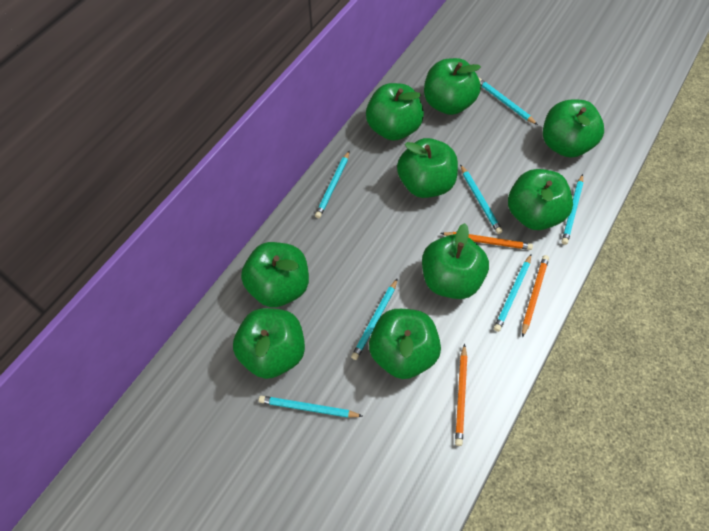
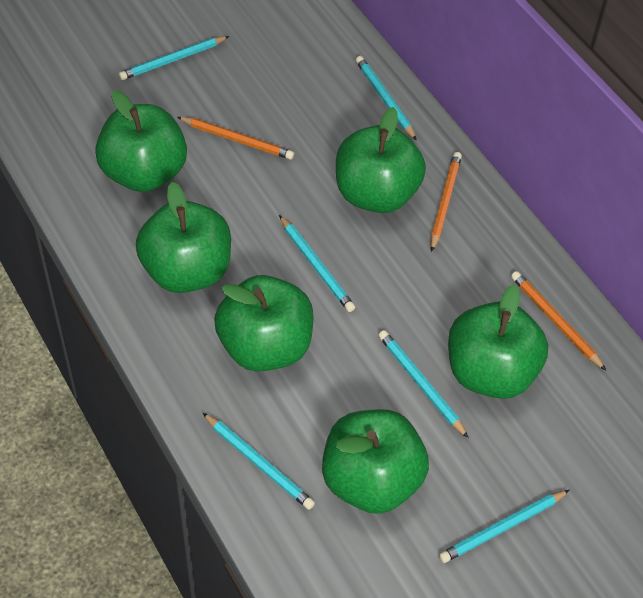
green apple: [233,308,305,379] [241,242,309,307] [366,83,424,141] [369,309,441,379] [397,138,458,198] [422,223,489,299] [424,58,481,115] [508,169,573,230] [543,99,604,158] = 9 -> [95,90,187,192] [136,182,231,293] [214,275,314,372] [322,409,429,514] [336,107,426,213] [448,284,548,399] = 6
turquoise pencil: [259,396,363,418] [315,150,350,218] [351,278,398,360] [460,164,503,234] [479,78,538,125] [494,255,531,332] [562,174,583,245] = 7 -> [119,36,229,80] [203,413,315,510] [279,215,355,312] [356,56,417,141] [378,330,469,438] [439,490,569,563] = 6

